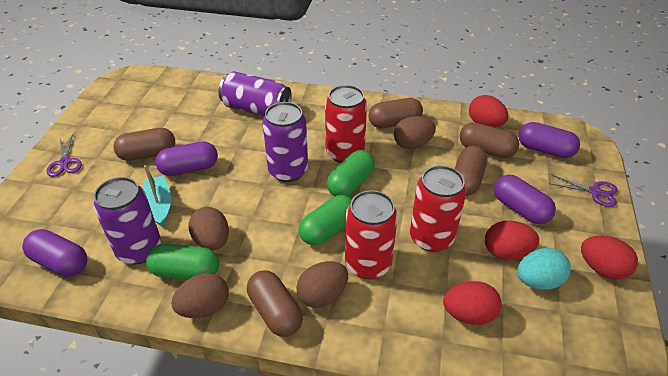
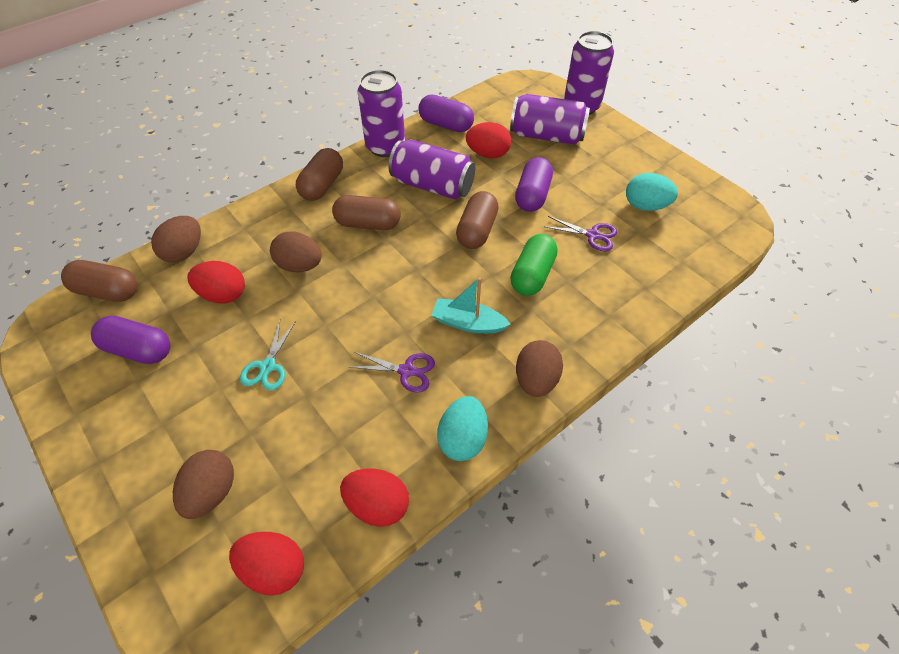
brown capsule: [113,128,175,161] [247,270,303,337] [368,98,423,128] [455,145,488,196] [459,122,519,158] = 5 -> [61,260,138,302] [296,148,343,201] [332,195,401,230] [456,191,499,249] = 4
green capsule: [146,244,219,280] [299,195,352,246] [327,150,375,196] = 3 -> [510,234,558,296] = 1
purple can: [93,177,161,264] [219,71,292,116] [263,102,308,182] = 3 -> [358,70,405,157] [388,139,475,200] [510,94,590,145] [564,31,614,115] = 4
purple capsule: [22,229,87,277] [155,142,218,176] [494,175,556,224] [519,122,580,158] = 4 -> [91,316,170,364] [418,95,474,132] [515,157,553,212] = 3
red can: [325,85,367,163] [345,190,398,279] [410,165,467,252] = 3 -> none = 0
turquoise egg: [517,248,571,290] = 1 -> [437,396,488,461] [626,173,678,211] = 2
turquoise scissors: none = 0 -> [240,321,296,391] = 1

